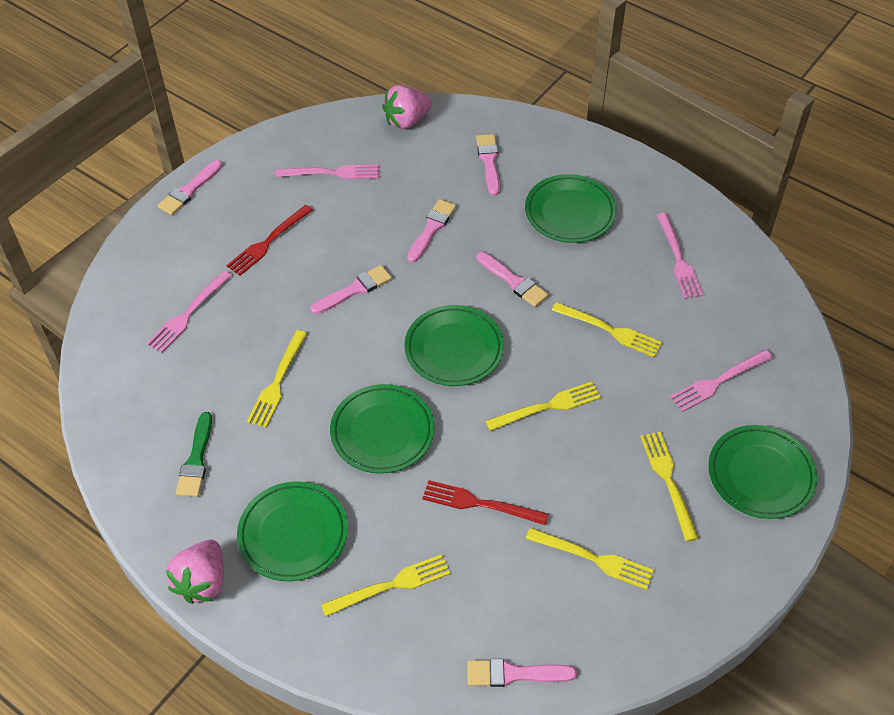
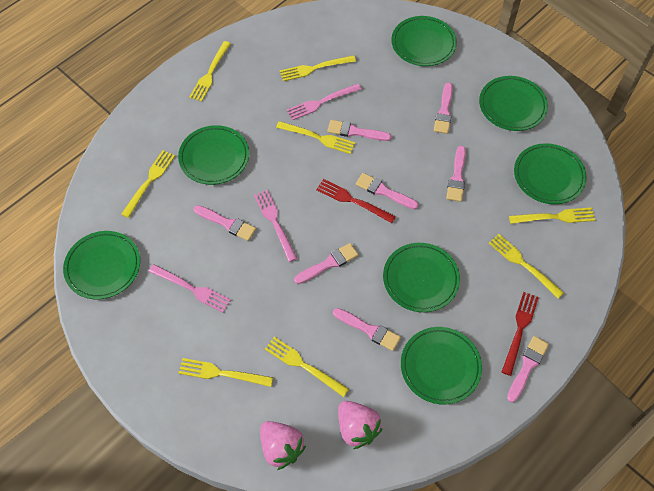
green brush: [176,412,212,497] = 1 -> none = 0
green plate: [237,482,348,581] [330,384,434,474] [405,305,504,386] [525,174,617,243] [708,425,817,519] = 5 -> [63,231,140,299] [178,125,249,185] [383,243,460,312] [391,16,457,66] [401,327,482,405] [479,76,548,131] [514,143,587,204] = 7
pink brush: [158,160,222,215] [311,265,392,314] [407,199,456,263] [468,659,577,687] [476,134,500,196] [477,252,549,307] = 6 -> [194,205,256,241] [294,243,358,284] [327,120,391,141] [333,308,401,351] [356,173,419,209] [434,83,453,134] [446,146,466,202] [507,336,549,402] = 8
pink fork: [146,270,232,353] [275,164,379,180] [656,213,703,299] [670,350,773,412] = 4 -> [149,264,231,313] [254,190,297,262] [287,84,361,120] = 3
yellow fork: [247,330,307,428] [321,554,450,616] [485,382,601,431] [526,527,654,590] [552,302,662,357] [640,432,698,541] = 6 -> [121,150,175,218] [178,358,273,387] [189,41,231,102] [265,337,349,397] [276,121,355,154] [280,55,356,81] [489,234,564,299] [509,207,595,224] = 8

